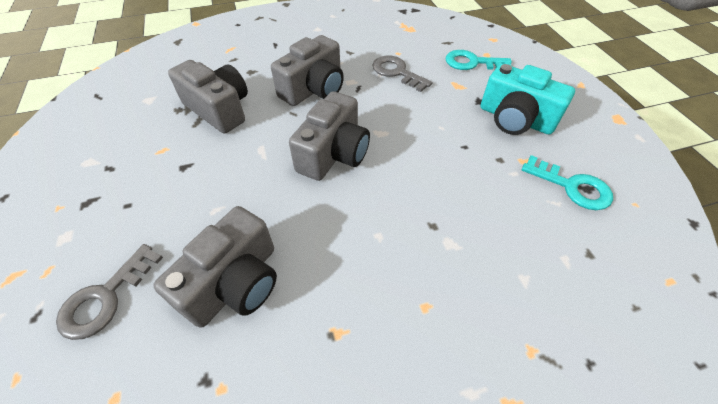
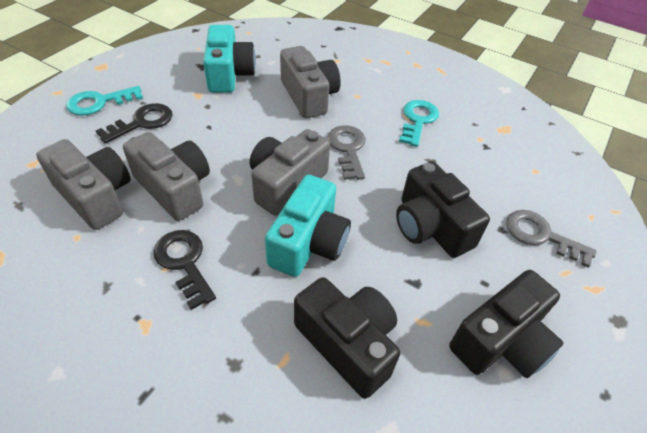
black camera: none = 0 -> [294,277,400,399] [396,161,490,258] [449,270,563,378] = 3
black key: none = 0 -> [96,103,172,144] [154,230,216,310] = 2
turquoise camera: [481,64,575,135] = 1 -> [203,25,256,93] [265,175,351,277] = 2

